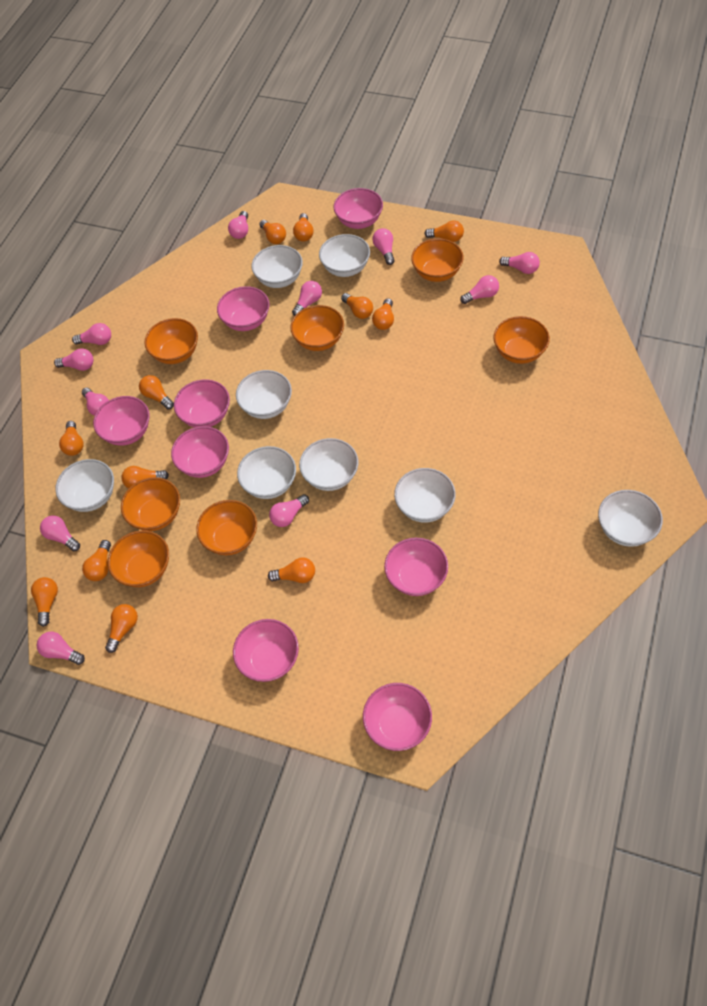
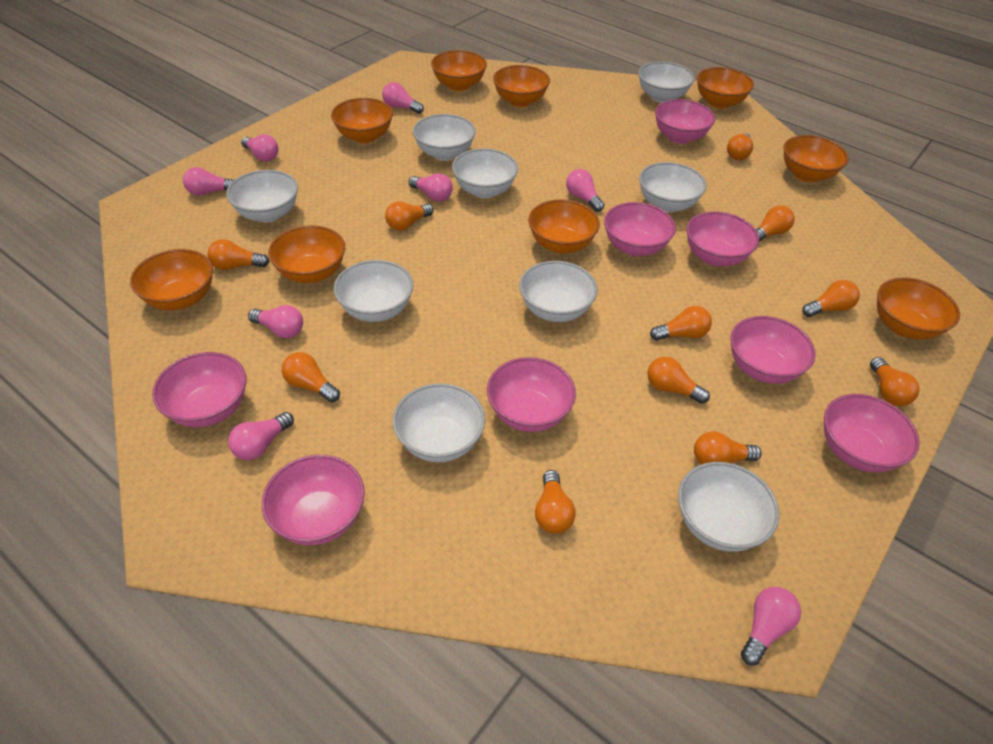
orange bowl: [108,531,169,587] [121,477,180,531] [144,318,198,364] [196,500,257,555] [290,305,344,351] [411,238,464,282] [493,316,550,364] = 7 -> [130,249,213,310] [268,225,345,283] [331,98,393,143] [431,50,487,91] [493,65,550,107] [528,199,600,254] [697,67,754,109] [783,135,849,182] [877,277,960,340] = 9
orange light bulb: [31,577,58,627] [59,421,83,456] [82,540,111,581] [105,604,138,653] [121,466,169,488] [139,375,174,410] [259,220,286,244] [268,557,315,583] [293,213,313,241] [341,293,373,319] [372,298,394,330] [424,220,464,242] = 12 -> [207,239,270,270] [281,352,340,402] [385,201,433,231] [535,470,576,534] [647,357,710,404] [650,306,712,341] [694,432,762,464] [727,133,753,160] [756,205,795,242] [802,280,860,317] [870,357,920,406] = 11
pink light bulb: [36,632,85,665] [40,515,80,551] [54,348,94,371] [72,323,111,345] [82,388,109,416] [228,211,248,239] [269,494,309,527] [292,281,322,316] [373,228,395,265] [460,275,499,304] [499,252,540,274] = 11 -> [183,167,235,196] [228,412,294,460] [241,134,278,162] [248,305,303,338] [382,82,424,114] [409,173,453,202] [566,169,604,212] [741,587,801,665] = 8
white bowl: [55,459,114,512] [236,370,292,419] [237,446,296,499] [251,245,303,288] [299,438,358,491] [319,234,370,277] [394,468,456,523] [598,490,663,547] = 8 -> [226,170,298,222] [334,260,414,322] [393,383,485,462] [413,114,476,161] [452,148,518,198] [519,261,598,322] [638,61,695,103] [639,162,707,213] [678,462,779,552] = 9

